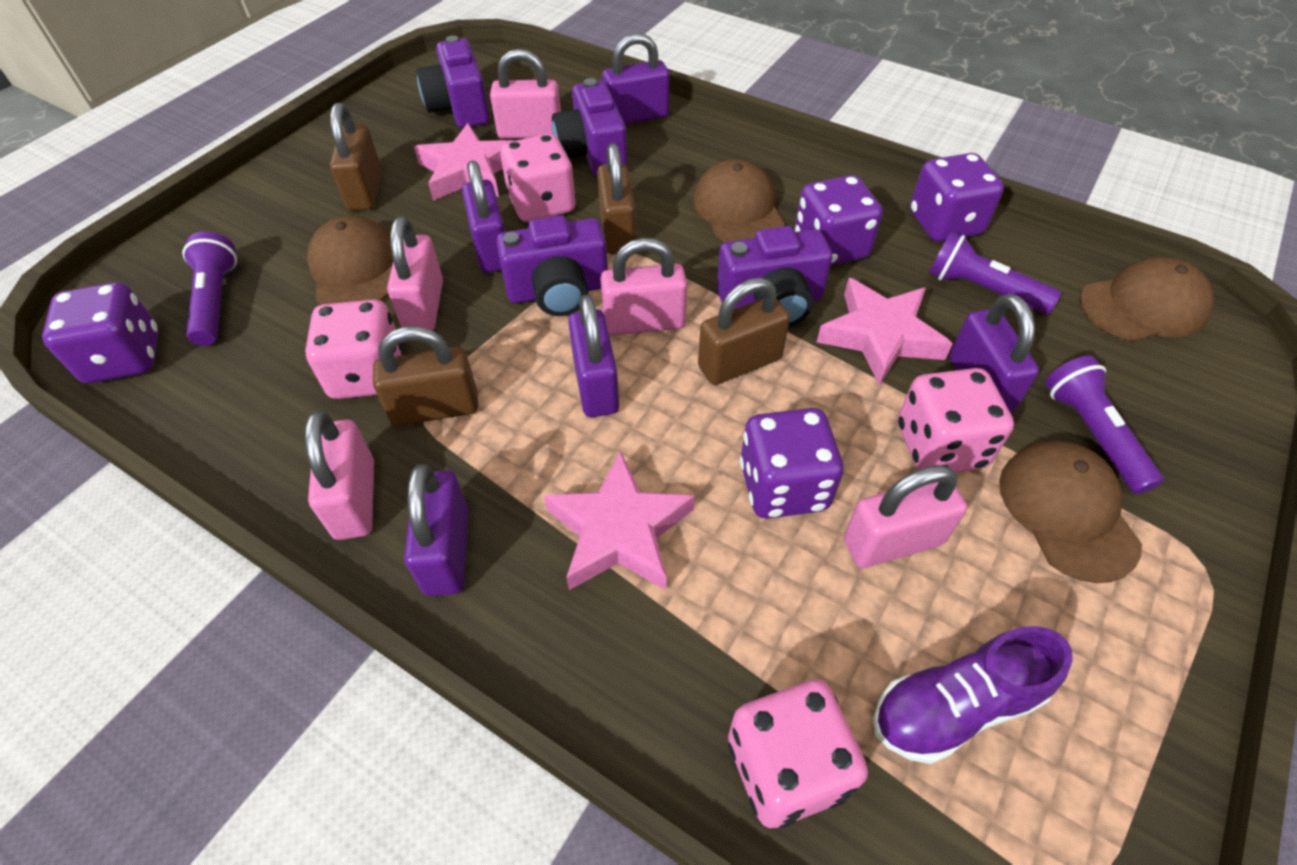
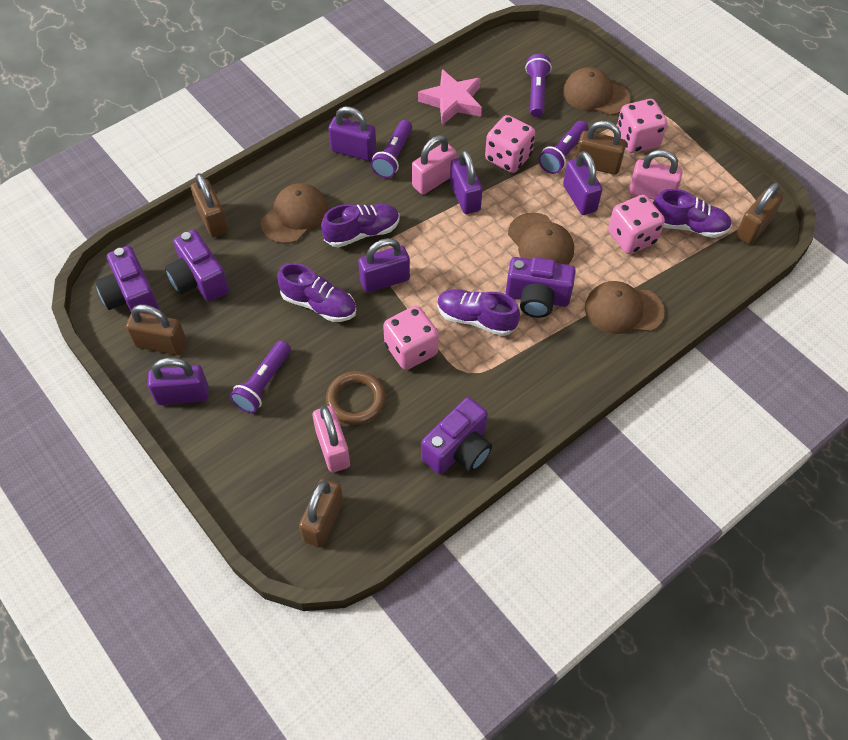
brown padlock: [330,103,381,211] [373,326,478,426] [597,143,636,255] [698,277,790,385] = 4 -> [126,304,187,355] [191,173,228,237] [299,479,343,548] [575,121,626,175] [736,183,783,244] = 5
brown ring: none = 0 -> [326,371,386,425] = 1
pink padlock: [305,411,374,540] [387,217,443,331] [490,49,561,139] [600,238,687,335] [844,465,967,568] = 5 -> [313,406,350,472] [412,135,457,195] [629,150,683,200] = 3
pink star: [414,123,514,201] [544,451,695,590] [817,278,953,386] = 3 -> [418,69,482,125] = 1
purple dice: [42,282,158,383] [740,408,844,519] [795,175,883,265] [910,153,1004,242] = 4 -> none = 0
purple flashlight: [182,231,237,346] [929,232,1061,314] [1045,356,1164,494] = 3 -> [230,341,291,413] [371,120,412,178] [525,54,552,117] [539,121,588,174] = 4
purple shoe: [873,626,1073,764] = 1 -> [277,263,356,322] [321,204,400,248] [437,289,520,336] [653,189,732,238] = 4

